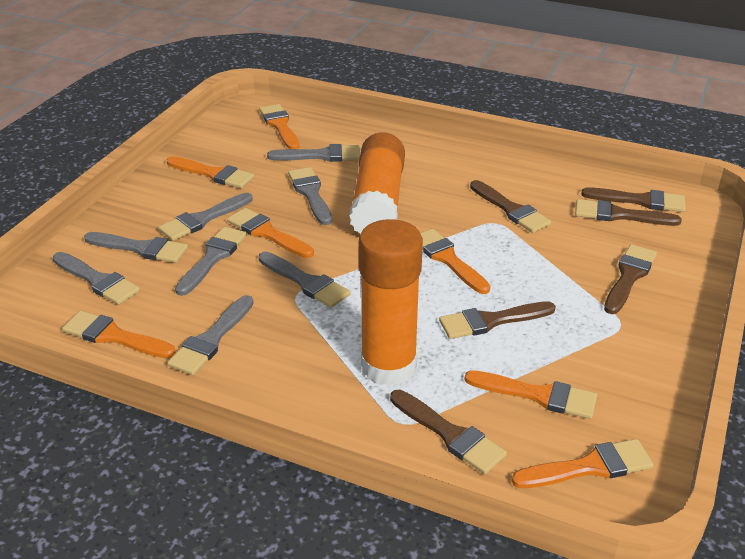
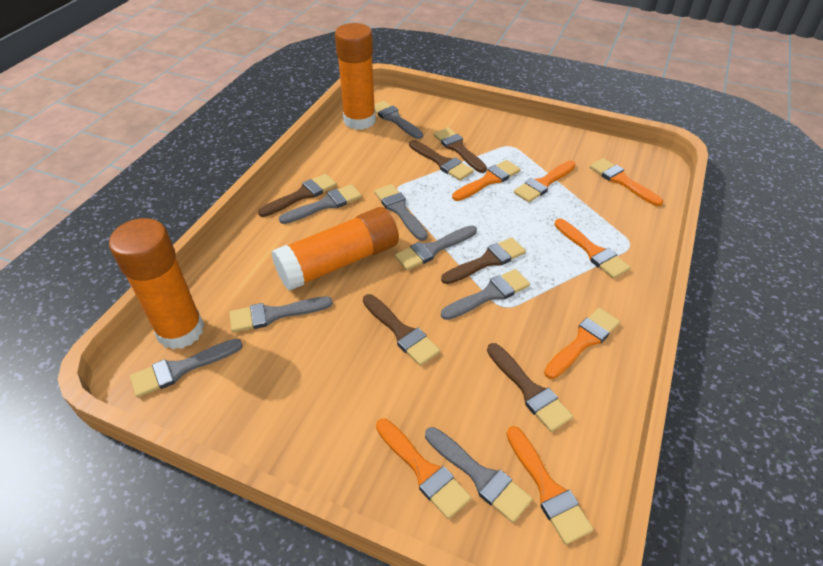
orange glue stick: [349,132,405,234] [359,219,423,386] = 2 -> [109,218,204,349] [272,207,399,291] [335,23,376,130] = 3

